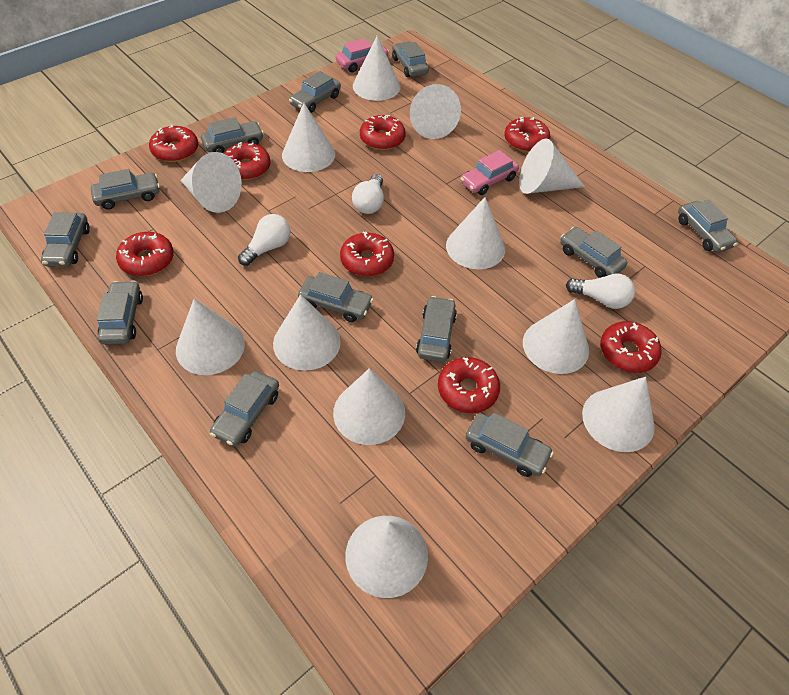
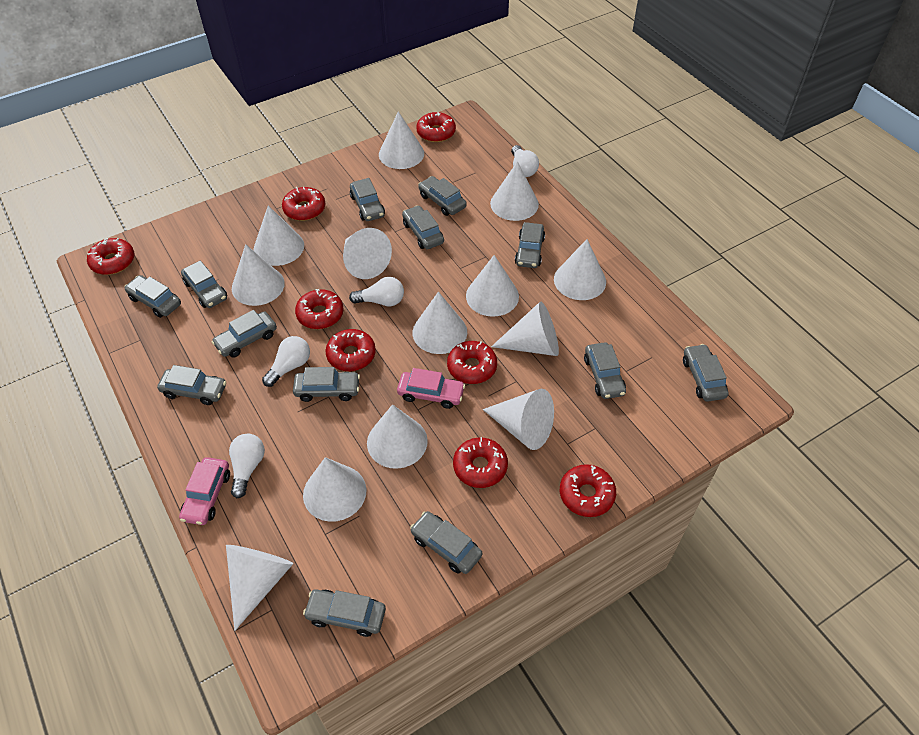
grey car: [41,212,90,267] [91,169,160,210] [97,281,143,345] [201,117,264,153] [210,371,279,446] [289,71,341,113] [298,272,374,322] [392,42,429,77] [416,296,457,362] [466,413,553,477] [560,227,627,278] [678,200,738,252] = 12 -> [124,275,181,318] [157,365,226,405] [181,260,227,308] [212,310,277,358] [293,367,360,402] [303,589,386,637] [350,178,385,221] [402,205,444,249] [410,511,482,574] [418,176,467,216] [515,222,545,268] [584,342,626,399] [683,344,729,401] = 13
white cone: [176,299,245,375] [180,152,242,213] [273,294,341,371] [282,103,335,172] [333,368,405,445] [345,516,428,598] [353,36,400,101] [410,84,461,139] [446,197,505,269] [519,139,585,194] [523,299,589,374] [582,377,655,452] = 12 -> [226,545,293,631] [232,244,285,306] [254,205,304,266] [303,457,366,522] [343,228,392,279] [367,404,428,469] [379,111,424,169] [412,292,467,354] [466,255,519,317] [483,389,554,450] [490,161,539,221] [491,302,559,356] [554,239,606,300] = 13
white light bulb: [238,214,291,266] [352,174,384,214] [566,273,635,309] = 3 -> [229,434,265,498] [262,336,310,387] [349,277,404,307] [511,145,539,177] = 4

